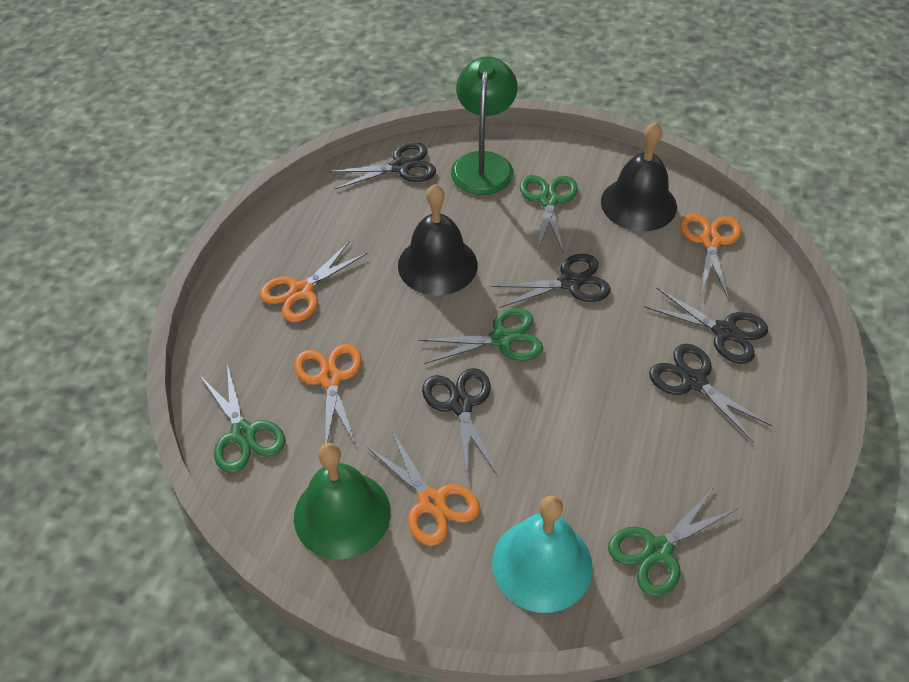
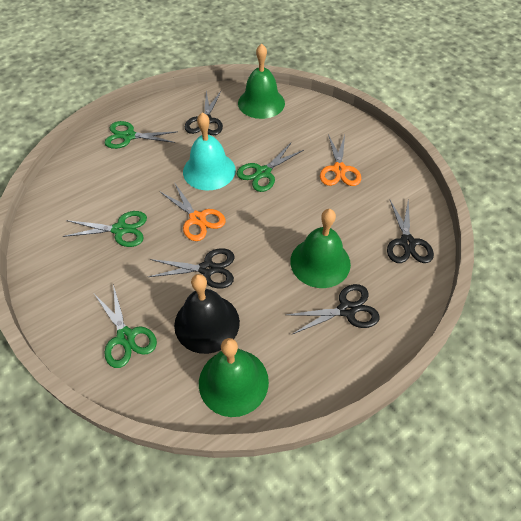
black bell: [398,184,477,295] [601,122,677,231] = 2 -> [174,274,240,354] = 1
black scissors: [329,143,436,189] [422,368,497,478] [491,254,611,308] [645,287,768,364] [649,344,773,443] = 5 -> [148,248,234,288] [185,91,223,135] [286,284,380,334] [387,199,434,263] = 4
green bell: [294,443,391,560] = 1 -> [199,338,269,417] [238,43,285,119] [290,209,351,288] = 3
green lamp: [451,56,518,195] = 1 -> none = 0
orange scissors: [259,241,368,322] [294,344,362,446] [366,429,480,546] [680,213,741,298] = 4 -> [159,182,225,241] [320,134,361,186] = 2

